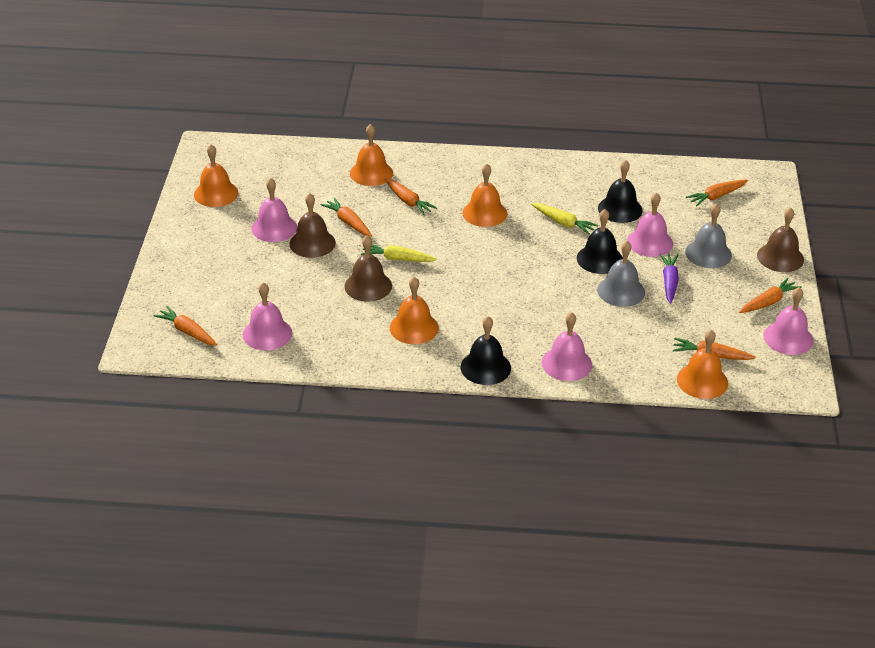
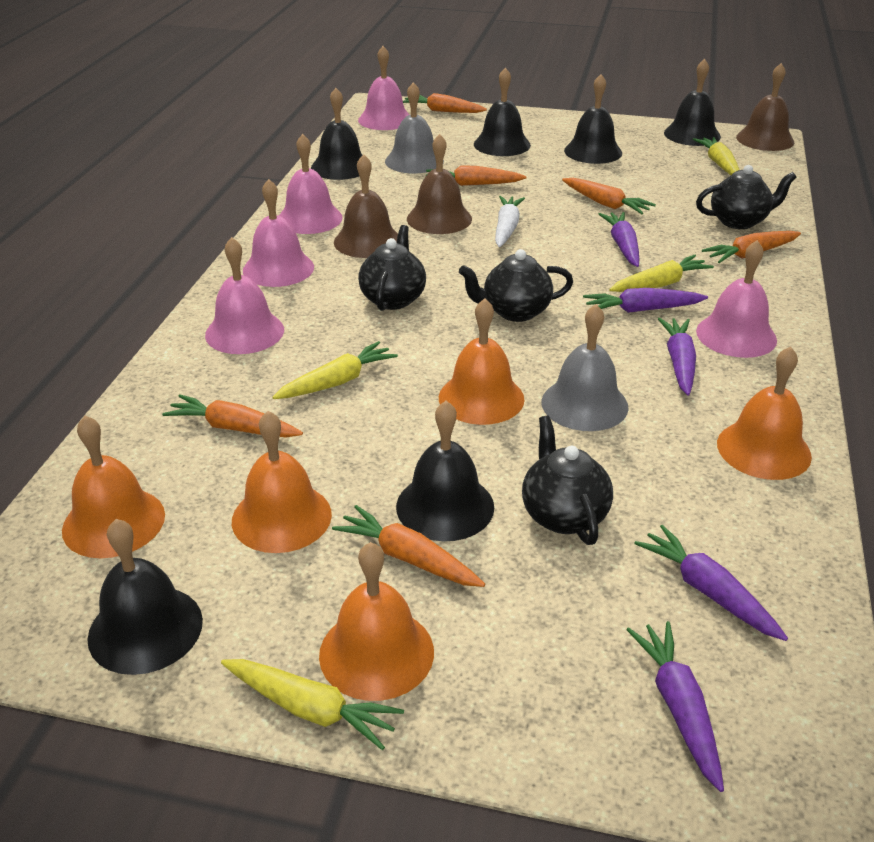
black bell: [461,316,511,385] [577,209,623,274] [598,160,643,223] = 3 -> [87,519,203,675] [311,88,362,180] [396,401,494,541] [474,68,531,156] [564,74,622,164] [664,59,721,146] = 6
black teapot: none = 0 -> [358,225,426,311] [459,249,573,322] [522,416,613,545] [696,165,797,229] = 4
purple carrot: [660,253,679,304] = 1 -> [583,288,708,313] [599,212,639,267] [626,621,724,792] [634,525,788,641] [658,318,696,396] = 5
white carrot: none = 0 -> [495,196,525,247] = 1
yellow carrot: [361,244,437,262] [531,203,598,235] = 2 -> [221,659,404,750] [273,341,398,399] [609,255,714,292] [693,137,739,175] = 4

